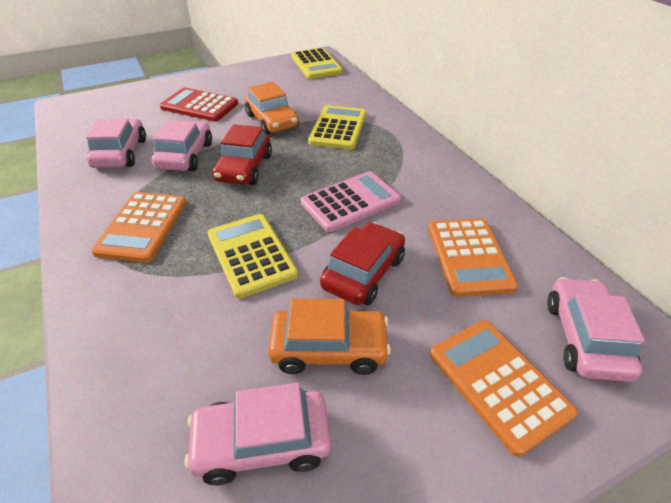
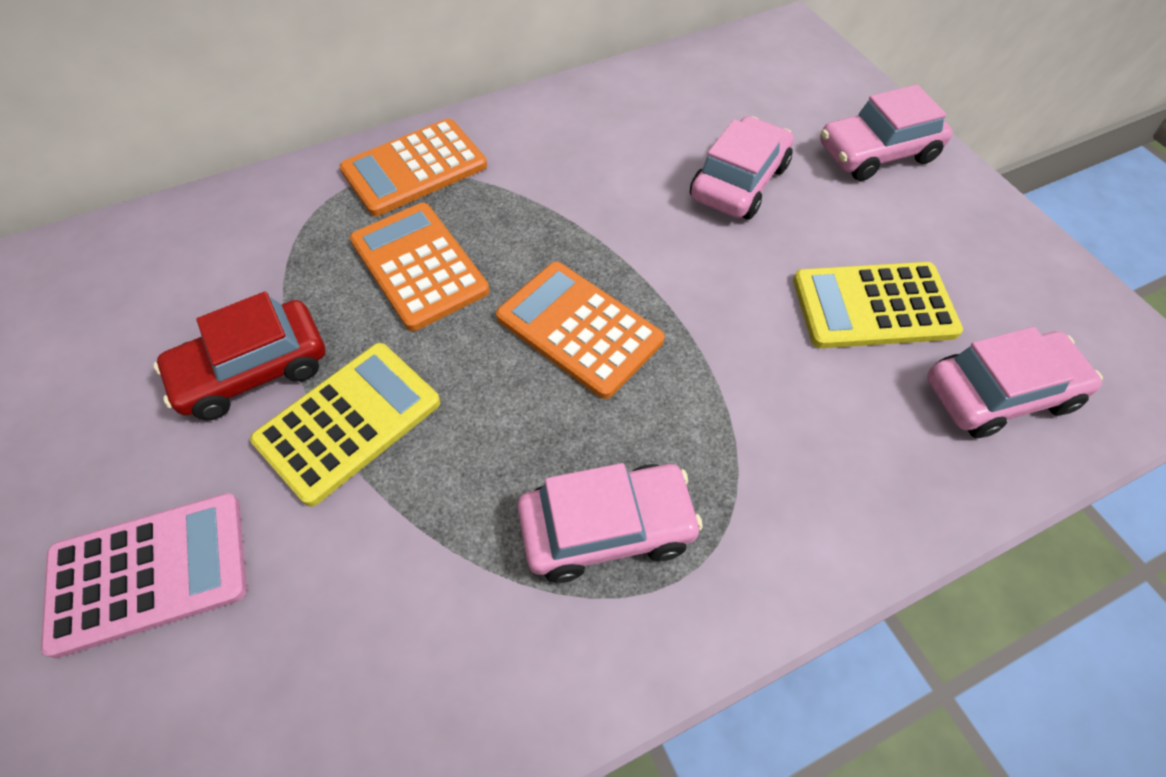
orange car: [245,82,299,134] [268,299,391,375] = 2 -> none = 0
red calculator: [160,88,238,121] = 1 -> none = 0
red car: [212,124,272,185] [320,222,405,305] = 2 -> [154,292,325,420] = 1
yellow calculator: [207,214,298,299] [291,48,343,79] [308,105,366,150] = 3 -> [250,343,440,507] [793,262,963,348] = 2

